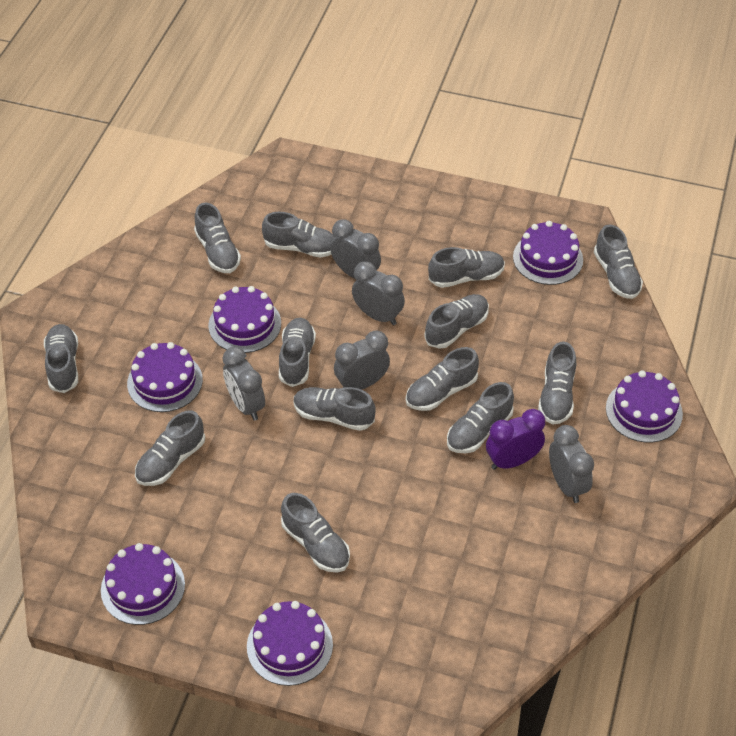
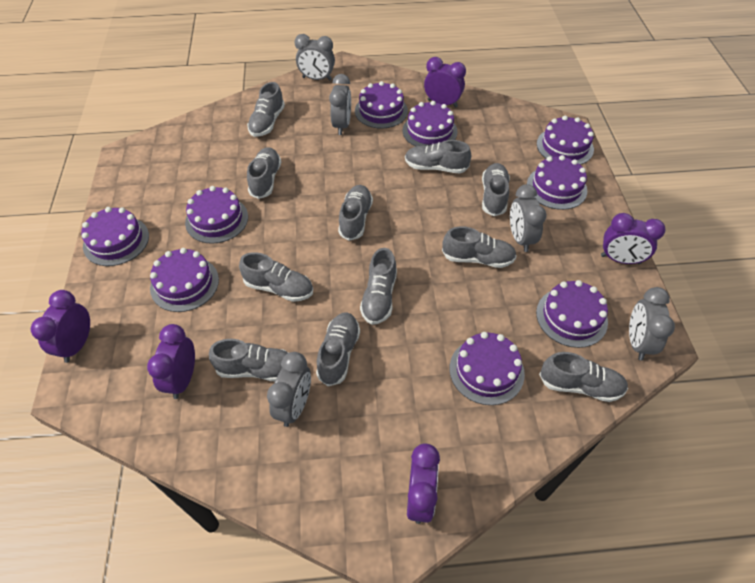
grey shoe: [44,324,78,393] [135,411,205,486] [194,202,241,273] [262,212,335,258] [279,318,316,387] [281,493,350,572] [294,387,376,431] [406,347,479,411] [424,294,489,349] [428,247,505,288] [447,382,514,453] [538,342,576,425] [594,225,643,299] = 13 -> [209,339,288,381] [239,252,313,302] [247,82,285,137] [247,147,281,199] [316,312,360,386] [338,185,373,241] [360,248,397,325] [405,140,471,173] [442,226,517,268] [482,163,510,216] [539,352,628,402] = 11
purple cake: [101,543,185,625] [127,342,203,412] [208,286,281,353] [247,601,333,686] [513,221,583,285] [606,370,683,443] = 6 -> [81,207,149,266] [150,248,219,312] [185,186,248,244] [355,81,408,129] [403,101,457,147] [450,332,525,405] [527,155,587,210] [536,280,608,348] [537,116,594,165] = 9
purple clock: [486,409,545,470] = 1 -> [31,290,90,363] [147,324,195,399] [407,444,440,524] [424,57,466,107] [601,213,665,264] = 5

